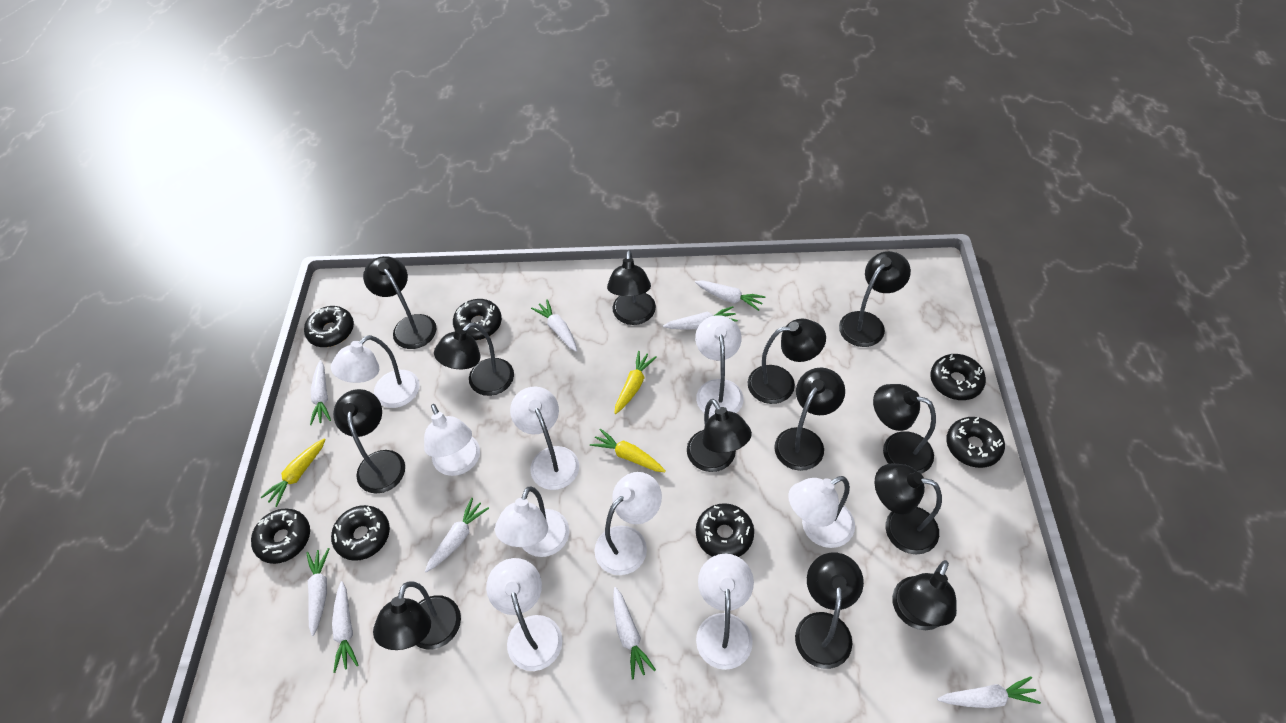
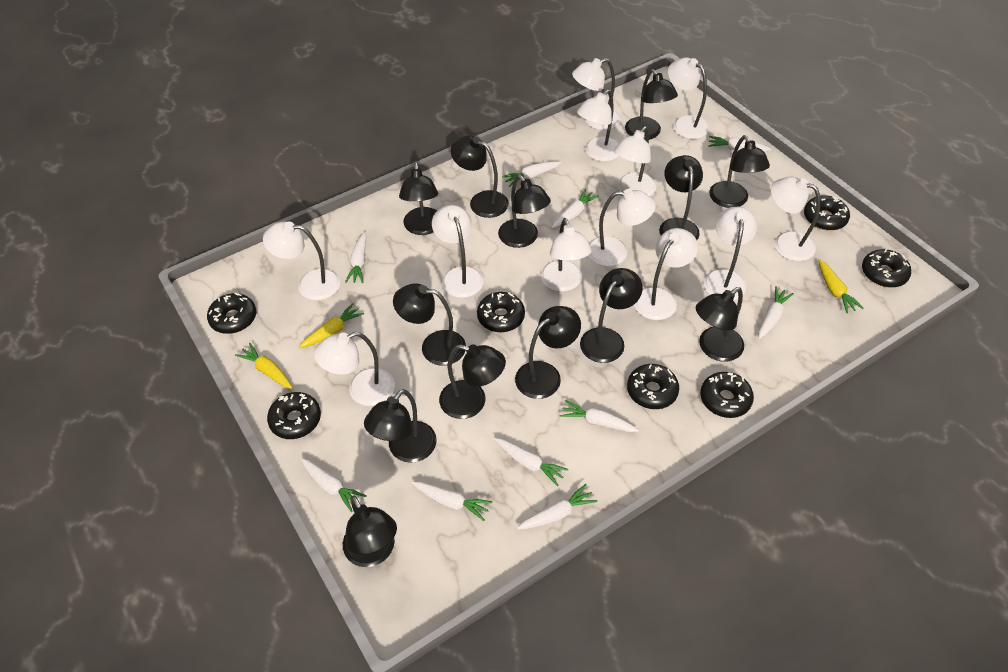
white carrot: [306,548,330,636] [310,360,331,425] [332,581,359,673] [425,498,489,573] [531,299,577,352] [613,587,656,679] [663,306,738,330] [695,280,765,311] [937,676,1041,708] = 9 -> [300,458,367,512] [345,232,367,283] [412,482,492,521] [494,438,568,486] [502,161,561,187] [517,484,597,530] [552,189,599,228] [560,400,639,432] [708,136,771,151] [758,286,794,339] = 10
white lamp: [331,335,419,408] [424,404,480,476] [486,558,563,671] [495,486,569,557] [510,387,579,490] [594,472,662,575] [695,315,743,417] [696,554,754,670] [788,476,855,548] = 9 -> [263,222,340,300] [314,332,395,406] [432,205,484,298] [541,218,592,292] [572,58,620,130] [577,90,619,161] [588,189,656,266] [614,126,656,196] [634,228,698,320] [668,57,709,139] [704,207,757,300] [771,177,820,261] = 12

